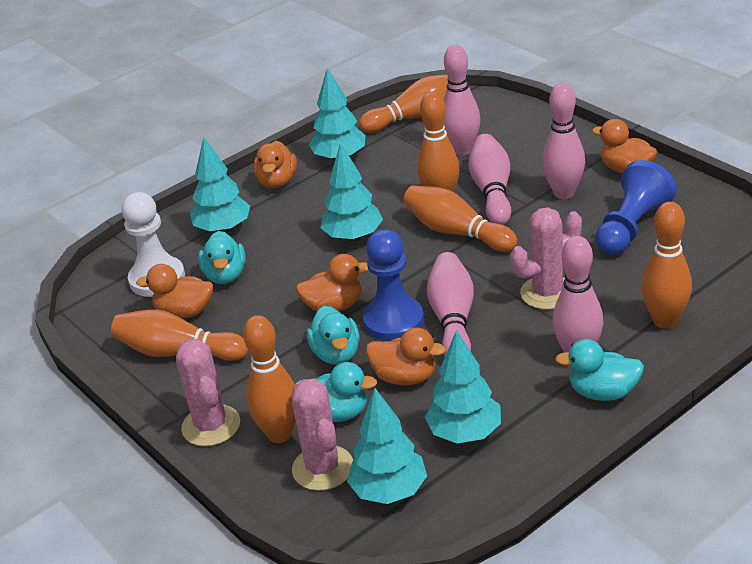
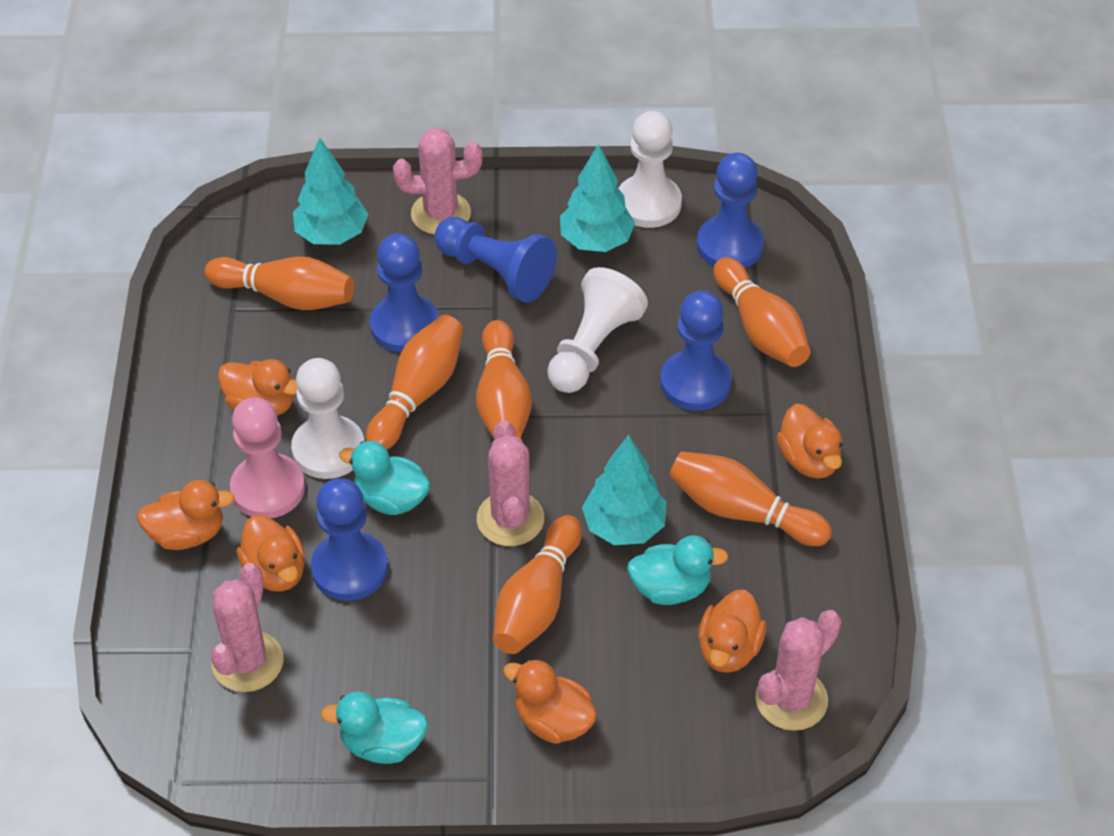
blue pawn: [363,229,424,341] [595,160,677,255] = 2 -> [311,478,388,601] [370,233,439,353] [434,217,557,303] [660,291,732,411] [697,153,764,268] = 5
orange duck: [136,264,213,318] [254,141,297,188] [296,254,369,312] [366,327,446,385] [592,119,657,173] = 5 -> [137,480,235,550] [218,359,298,416] [236,515,305,592] [503,659,597,744] [698,589,766,673] [777,404,842,479] = 6
pink bowling pin: [427,252,474,356] [444,45,480,156] [468,134,511,225] [542,83,585,199] [553,236,604,353] = 5 -> none = 0
pink cactus: [176,339,240,446] [292,379,353,491] [510,207,582,310] = 3 -> [211,563,284,692] [393,128,482,235] [477,420,544,546] [755,610,842,731] = 4
pink pawn: none = 0 -> [230,397,305,518] = 1
turquoise duck: [198,231,246,284] [295,362,377,422] [307,306,360,365] [555,339,644,401] = 4 -> [320,691,428,764] [339,441,430,515] [627,535,728,605] = 3
turquoise tree: [190,137,250,233] [309,68,366,161] [320,142,383,242] [347,388,427,504] [425,330,501,444] = 5 -> [293,137,368,245] [560,144,635,252] [582,435,667,545] = 3
white pawn: [122,192,185,297] = 1 -> [291,358,364,479] [547,267,648,393] [618,111,682,228] = 3

